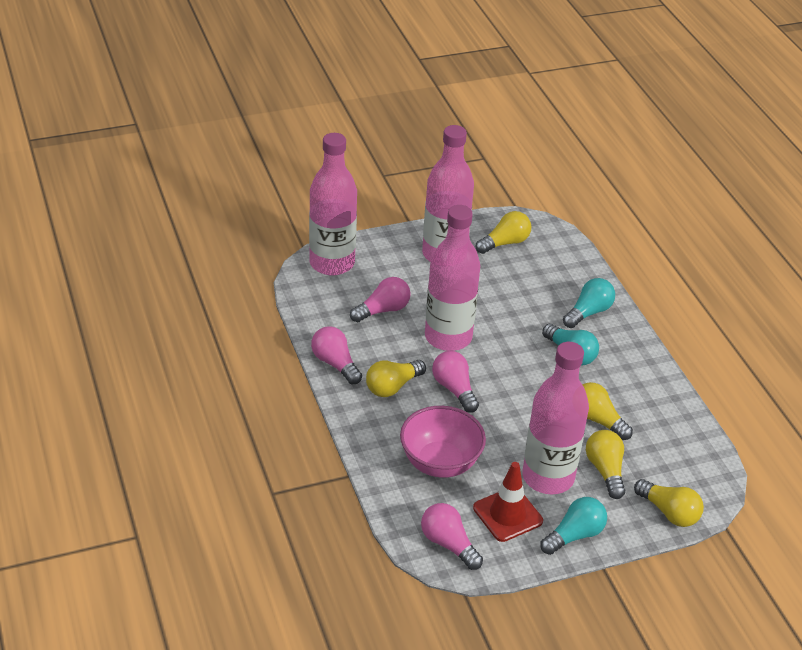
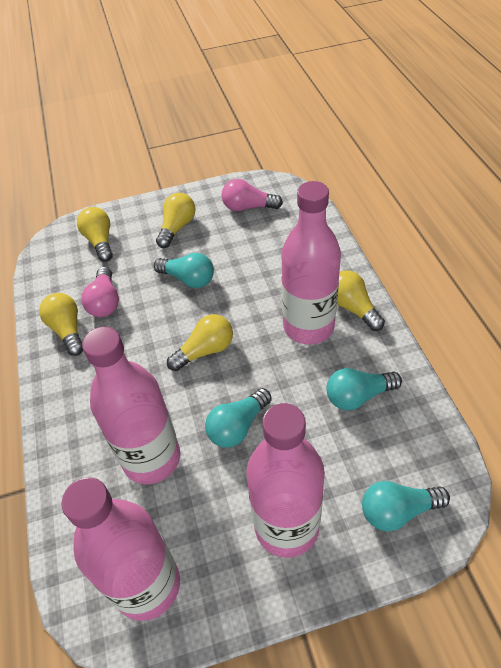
pink bowl: [400,406,486,478] = 1 -> none = 0
pink light bulb: [311,326,362,384] [350,277,411,322] [421,503,483,570] [432,351,479,413] = 4 -> [81,267,119,317] [222,179,283,211] = 2
red traffic cone: [473,462,543,542] = 1 -> none = 0
turquoise light bulb: [540,497,607,555] [542,324,599,366] [563,278,615,328] = 3 -> [154,253,214,288] [205,388,272,447] [326,368,402,411] [362,481,450,531] = 4

